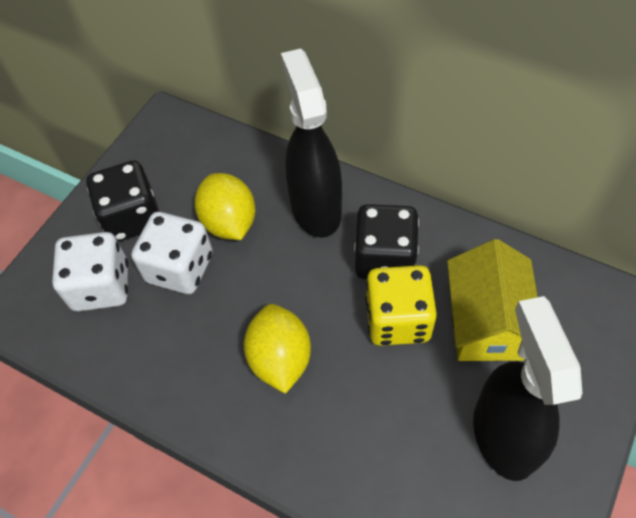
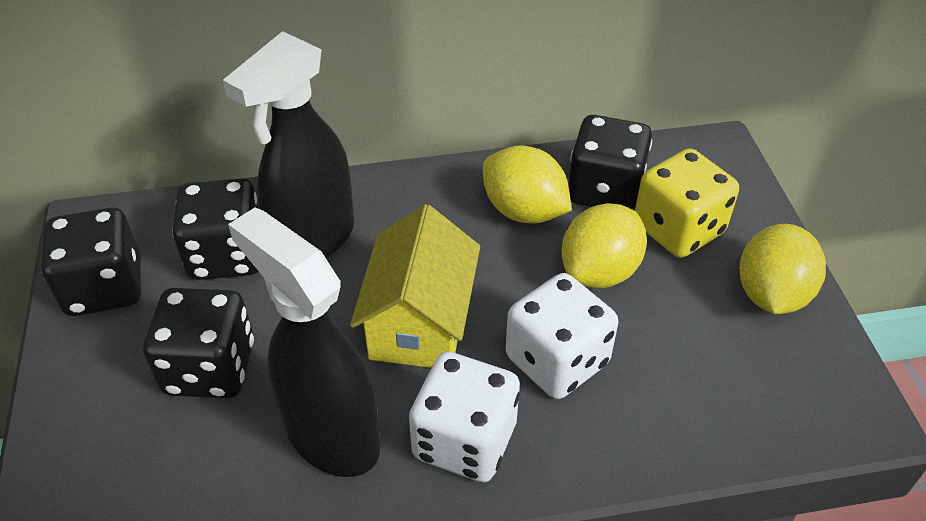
black dice: [86,161,159,242] [354,204,419,279] = 2 -> [41,207,141,316] [143,288,254,398] [172,178,259,280] [568,115,652,210] = 4
yellow lemon: [195,173,255,240] [243,304,311,394] = 2 -> [483,146,572,224] [562,203,647,288] [739,224,826,314] = 3

